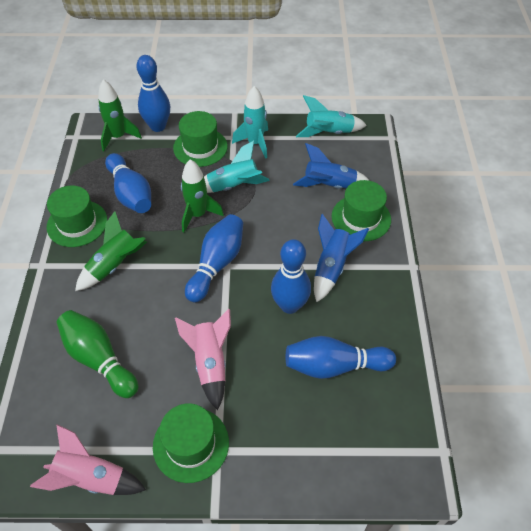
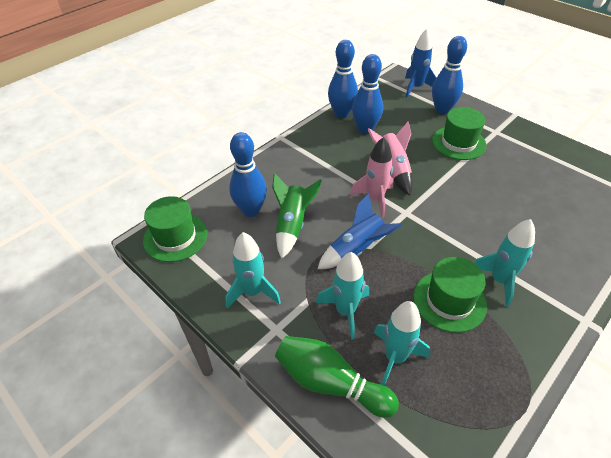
blue bowling pin: [105,153,151,213] [137,55,170,132] [185,214,243,303] [271,239,311,314] [286,336,396,379] = 5 -> [229,132,267,217] [328,40,358,118] [352,54,383,134] [432,36,467,114] = 4
green hat: [47,185,107,247] [153,403,229,483] [173,111,228,167] [332,180,391,241] = 4 -> [143,196,207,262] [413,257,487,333] [432,107,486,160] = 3
green rocket: [75,211,147,291] [98,79,142,151] [181,159,224,233] = 3 -> [272,173,322,259] = 1
turquoise rocket: [204,141,270,193] [232,86,268,159] [296,95,367,137] = 3 -> [225,232,281,308] [316,252,369,340] [374,301,430,386] [474,219,535,306] = 4

